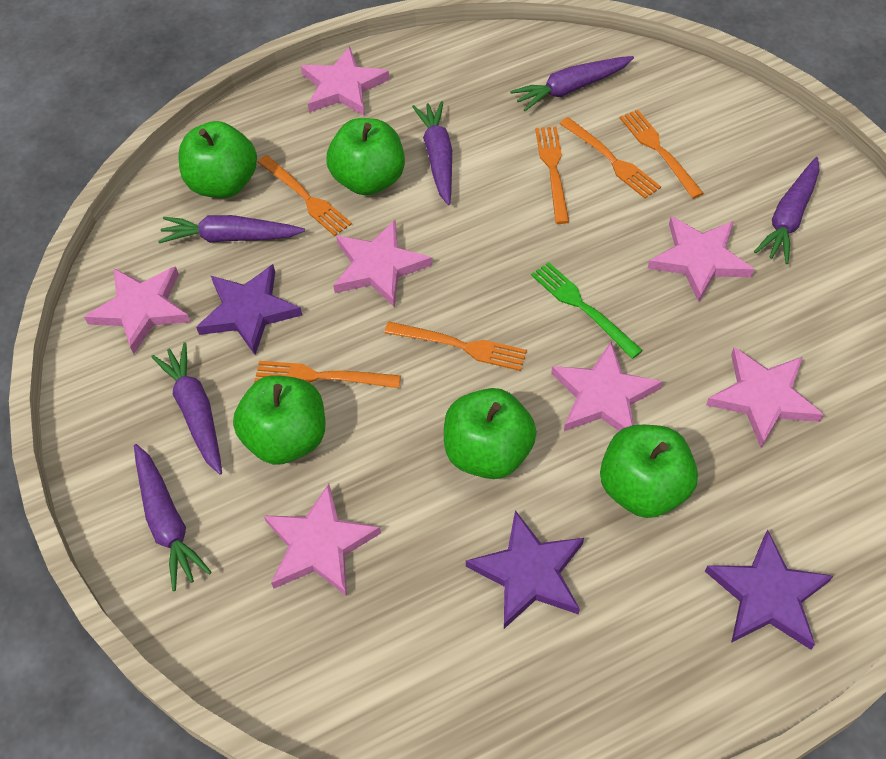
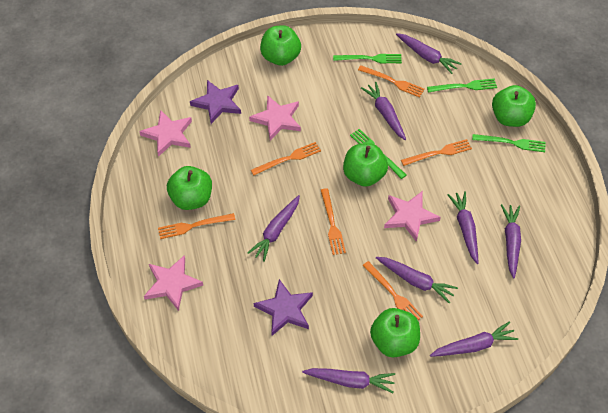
green fork: [531,262,643,359] = 1 -> [333,54,402,63] [350,129,406,179] [427,78,497,92] [472,134,546,152] = 4
pink star: [84,266,191,354] [264,484,381,596] [301,47,390,116] [333,220,432,307] [551,342,663,431] [648,216,754,302] [706,347,824,448] = 7 -> [139,110,192,157] [144,255,203,311] [249,95,301,141] [384,191,441,242] = 4
purple carrot: [134,444,212,591] [151,342,222,475] [158,215,305,243] [412,101,452,205] [510,56,634,111] [754,157,819,264] = 6 -> [248,195,300,262] [302,368,395,393] [361,82,406,140] [376,257,458,303] [396,33,462,74] [430,322,518,357] [447,191,479,264] [501,204,521,278] = 8
purple star: [196,264,302,355] [466,510,584,629] [705,530,833,650] = 3 -> [190,80,241,124] [254,279,313,336] = 2

